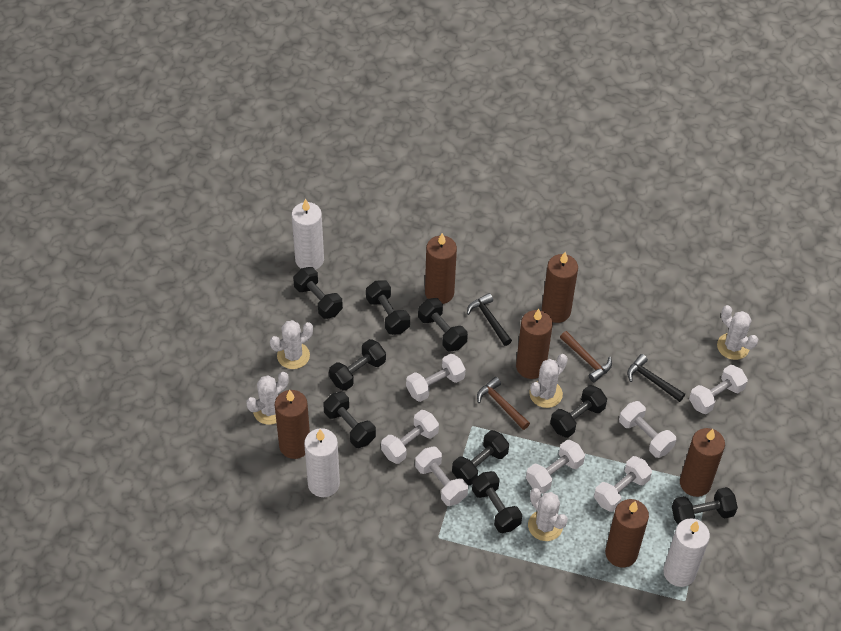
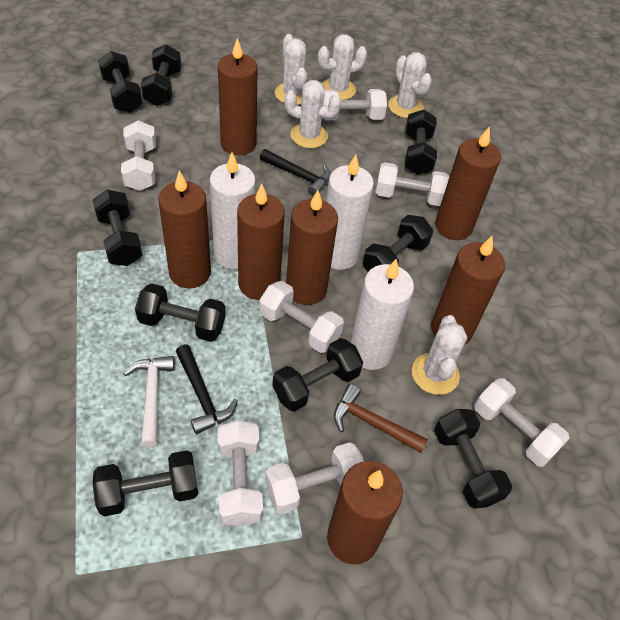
brown candle: [275,390,310,459] [425,233,457,304] [516,309,553,379] [542,252,578,323] [605,499,649,568] [680,428,725,497] = 6 -> [158,170,211,288] [218,38,258,155] [237,184,285,300] [286,190,338,305] [327,461,403,565] [431,236,505,344] [435,126,501,240] = 7
brown hammer: [477,377,530,430] [560,331,612,382] = 2 -> [334,384,428,453] = 1
white hammer: none = 0 -> [123,356,175,447] = 1

